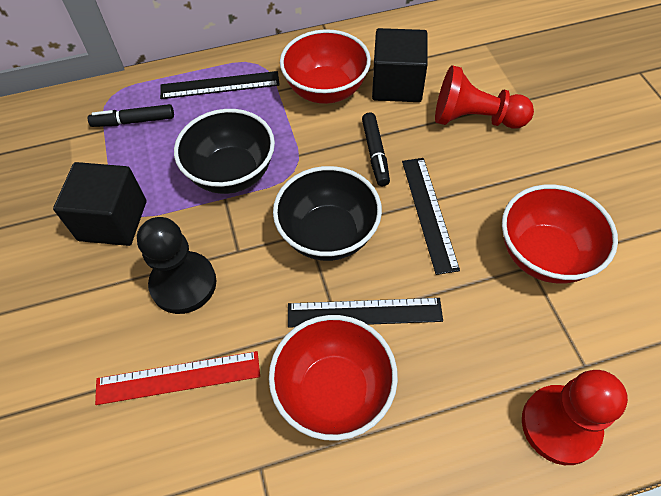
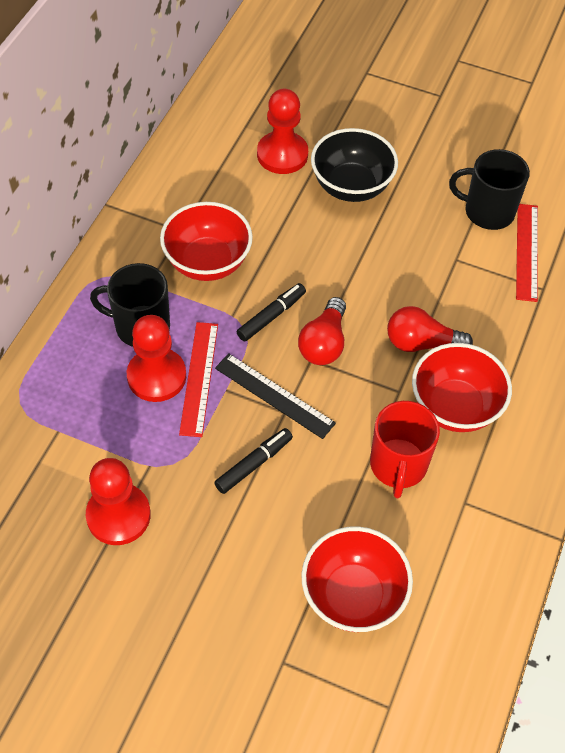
black bowl: [174,109,275,194] [273,166,382,261] = 2 -> [311,128,398,202] = 1
black cube: [53,162,146,246] [372,28,428,102] = 2 -> none = 0
black mug: none = 0 -> [90,263,170,347] [449,149,530,230] = 2
black pawn: [137,217,217,314] = 1 -> none = 0
black ruler: [160,71,280,99] [288,298,443,328] [402,158,460,275] = 3 -> [215,353,336,439] = 1
red light bulb: none = 0 -> [298,297,346,365] [387,306,473,352] = 2
red mug: none = 0 -> [370,401,440,498] = 1
red pawn: [435,65,534,129] [522,370,628,465] = 2 -> [86,458,151,545] [127,315,186,402] [257,89,308,174] = 3
red ruler: [95,351,260,405] = 1 -> [179,322,218,437] [516,204,538,302] = 2

